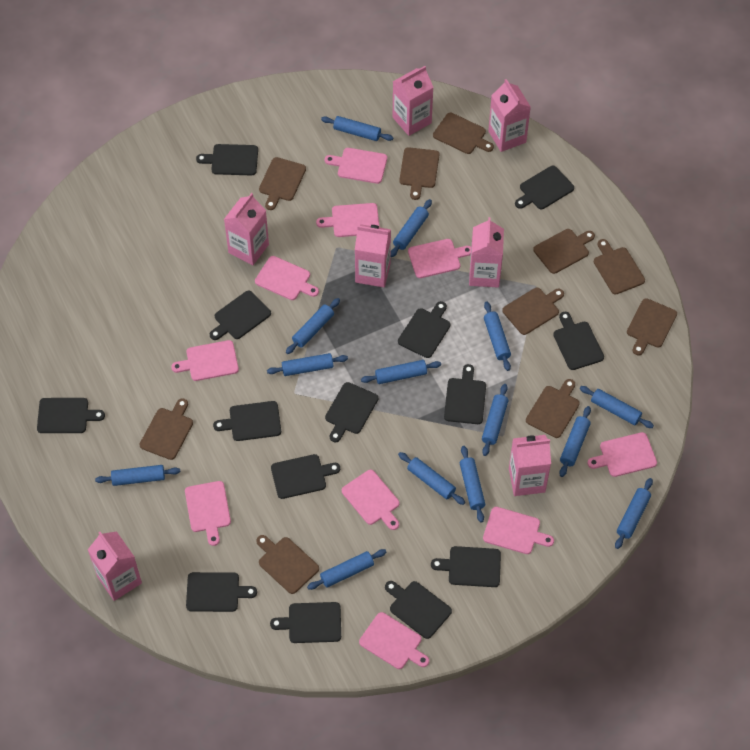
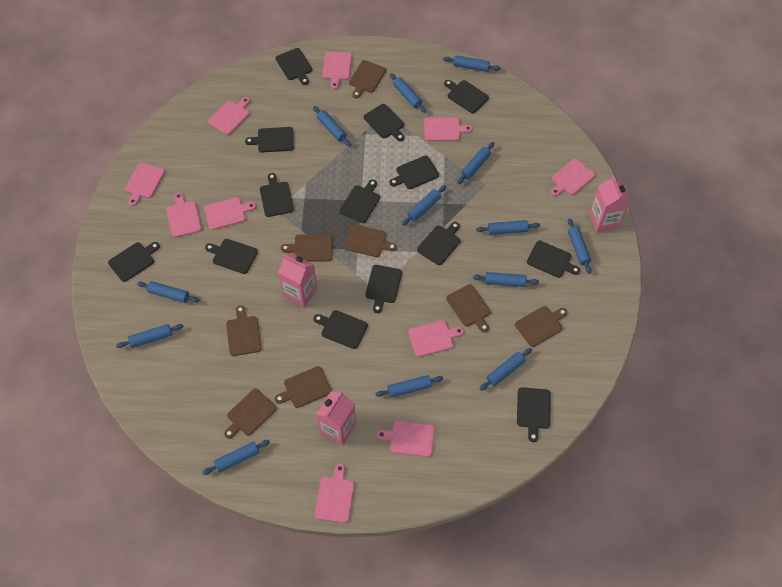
blue rolling pin: [95,465,180,486] [267,353,348,376] [286,298,340,354] [307,549,386,590] [321,116,394,141] [361,360,441,384] [391,199,432,257] [398,452,465,505] [460,446,485,522] [482,384,508,456] [484,301,511,371] [559,406,591,477] [580,386,654,428] [615,478,653,549] = 14 -> [116,324,184,348] [137,281,199,303] [203,440,270,475] [313,106,351,146] [376,375,443,398] [390,73,426,113] [402,185,446,226] [443,55,500,72] [457,142,494,184] [473,272,539,287] [476,220,540,235] [480,348,532,391] [568,218,592,274] = 13
brown cutting board: [140,398,193,460] [256,535,319,594] [259,157,306,210] [399,147,439,200] [433,113,494,154] [502,288,564,335] [526,379,580,438] [533,229,595,274] [594,239,645,294] [627,298,677,356] = 10 -> [224,389,277,439] [226,305,261,356] [275,366,332,408] [281,234,333,262] [344,224,397,257] [349,60,386,98] [446,284,491,333] [515,306,567,347] = 8
pink carton: [88,531,142,601] [224,193,269,265] [355,224,391,287] [393,66,433,136] [469,217,504,287] [488,79,531,152] [509,435,551,496] = 7 -> [278,253,317,307] [316,391,356,445] [589,175,630,233] = 3

